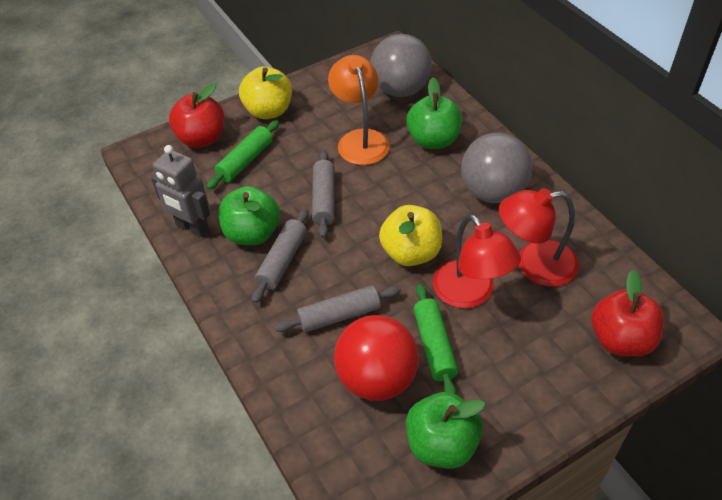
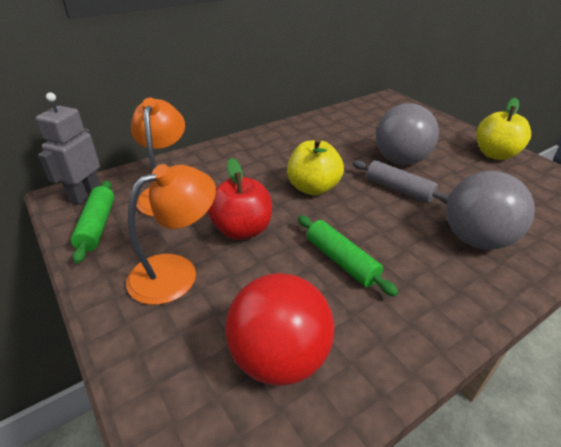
green apple: [218,186,280,245] [406,77,462,149] [406,392,486,469] = 3 -> none = 0
grey rolling pin: [252,209,309,303] [275,285,401,333] [312,150,335,238] = 3 -> [353,160,450,204] = 1
orange lamp: [328,55,390,165] = 1 -> [126,164,216,305] [131,98,185,217] = 2
red apple: [169,84,224,147] [591,270,665,357] = 2 -> [208,158,272,240] = 1
red lamp: [433,214,521,308] [499,188,579,287] = 2 -> none = 0

